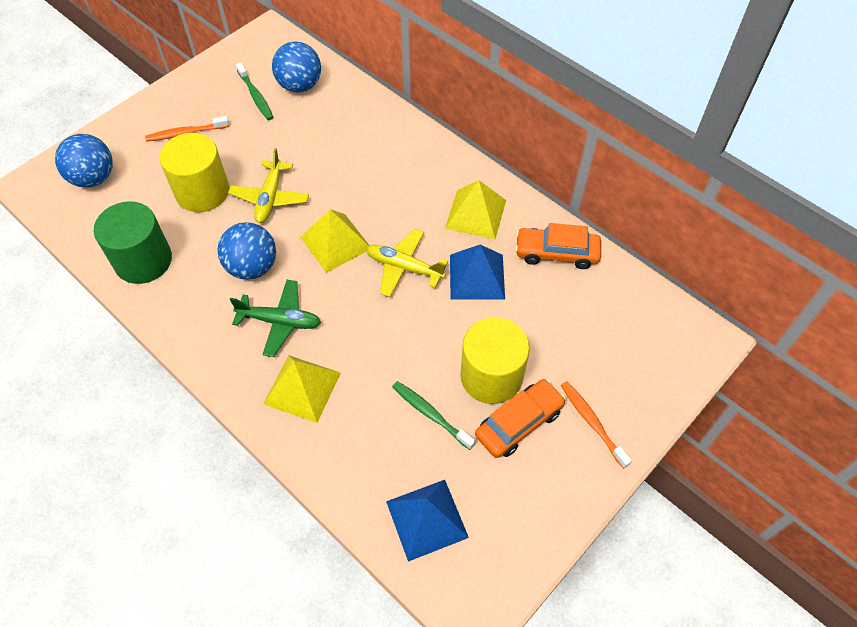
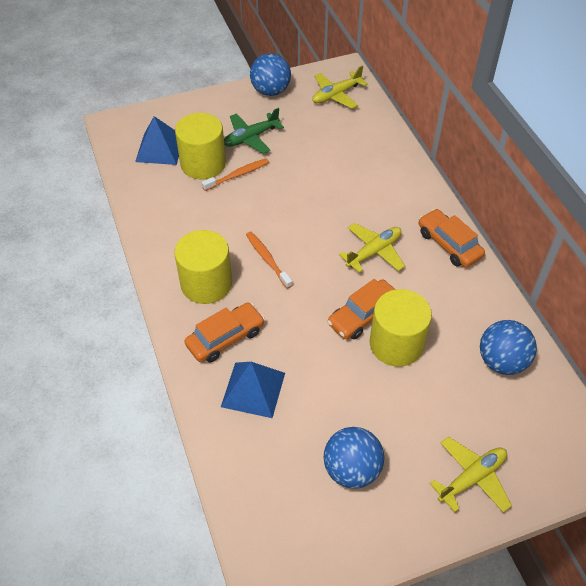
green cylinder: [94,201,172,284] = 1 -> none = 0
green toothbrush: [236,63,273,120] [392,381,476,450] = 2 -> none = 0
orange car: [475,379,566,458] [515,223,601,269] = 2 -> [184,302,265,362] [327,279,396,339] [419,209,485,267] = 3
yellow cylinder: [159,133,229,212] [460,317,530,404] = 2 -> [174,230,232,304] [175,113,226,179] [370,289,432,367] = 3
yellow plane: [228,148,309,223] [366,229,448,297] = 2 -> [312,65,368,109] [339,223,405,273] [430,437,512,513] = 3
yellow pyramid: [263,355,341,423] [301,209,370,273] [445,180,506,239] = 3 -> none = 0

